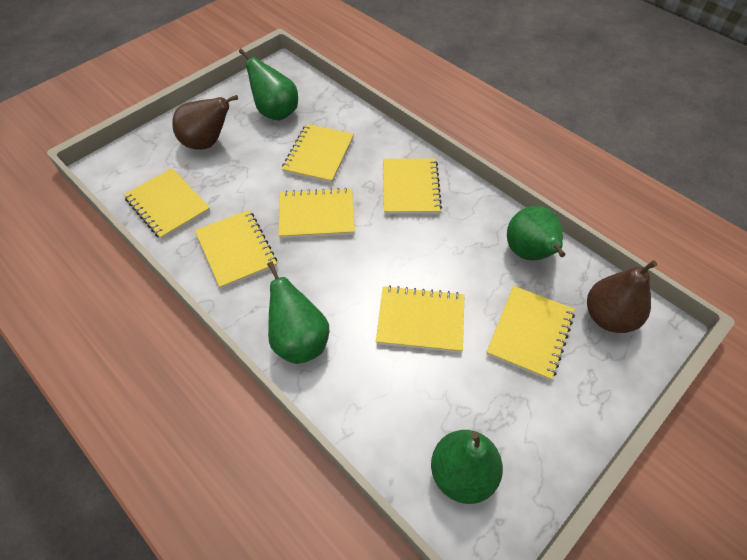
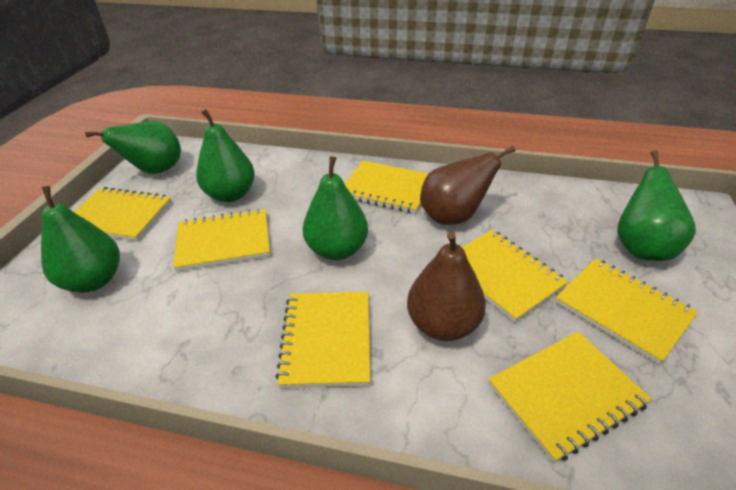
green pear: [239,49,298,121] [267,261,329,364] [431,430,503,504] [507,206,565,260] = 4 -> [41,186,120,293] [85,121,181,174] [196,109,255,202] [303,156,368,260] [617,150,696,261] = 5

